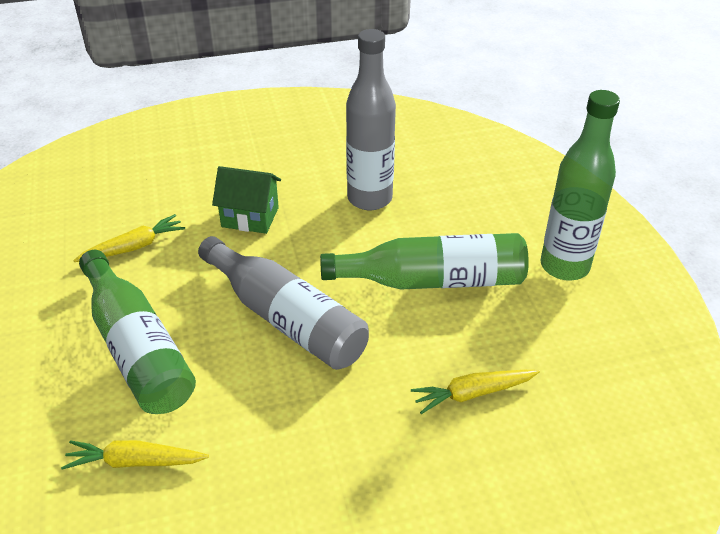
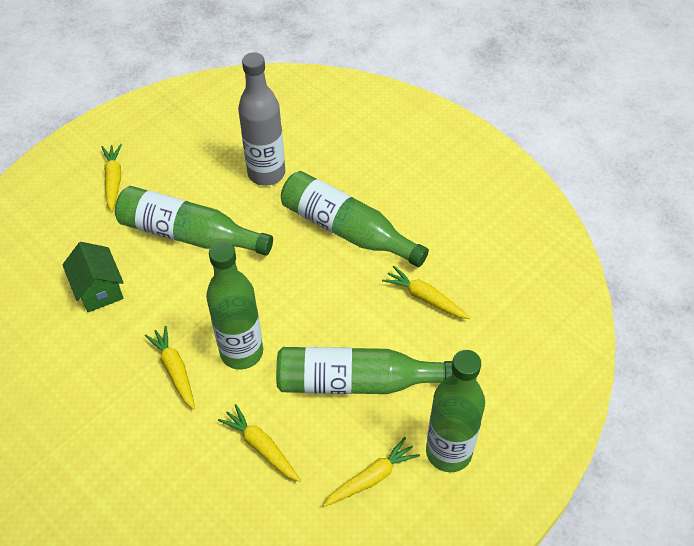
green bottle: [79,250,196,414] [320,233,529,289] [540,90,620,280] = 3 -> [115,186,273,255] [206,241,263,370] [276,347,452,394] [281,171,429,267] [426,350,485,472] = 5
grey bottle: [198,236,369,370] [346,29,396,210] = 2 -> [238,52,285,186] = 1
yellow carrot: [61,440,209,470] [73,214,185,262] [411,370,540,414] = 3 -> [102,144,122,212] [145,326,195,410] [218,404,301,482] [323,437,420,507] [382,266,471,319] = 5

